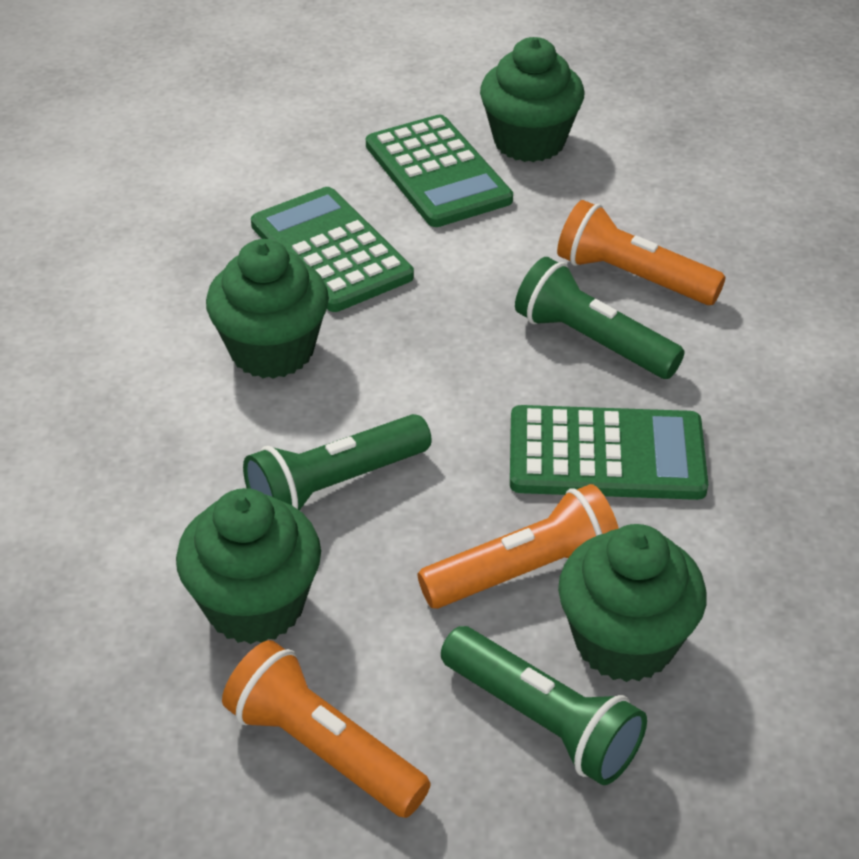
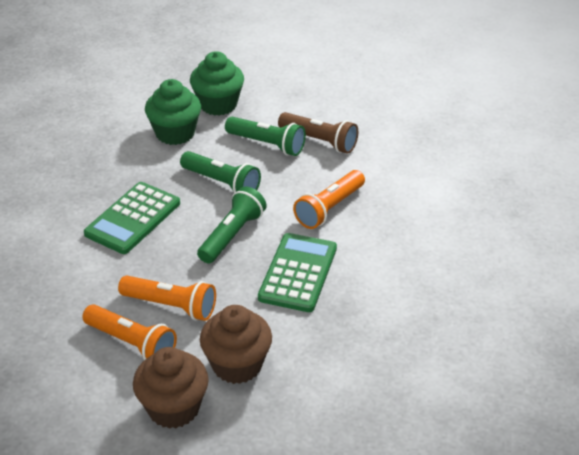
brown cupcake: none = 0 -> [133,347,209,429] [200,305,272,384] = 2
brown flashlight: none = 0 -> [278,112,358,154] = 1
green calculator: [251,187,414,312] [366,115,513,227] [510,405,708,500] = 3 -> [84,182,180,254] [258,233,337,312] = 2
green cupcake: [176,488,321,644] [206,239,329,379] [480,37,584,162] [558,524,707,682] = 4 -> [145,79,201,145] [190,51,244,116] = 2

